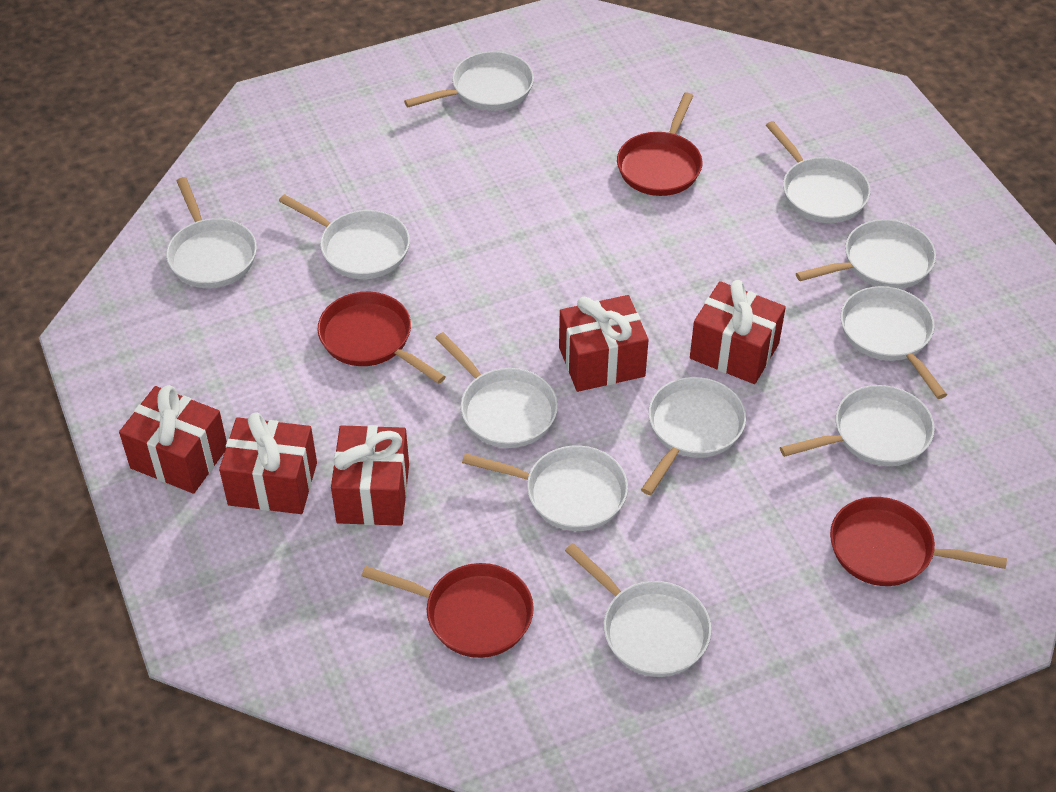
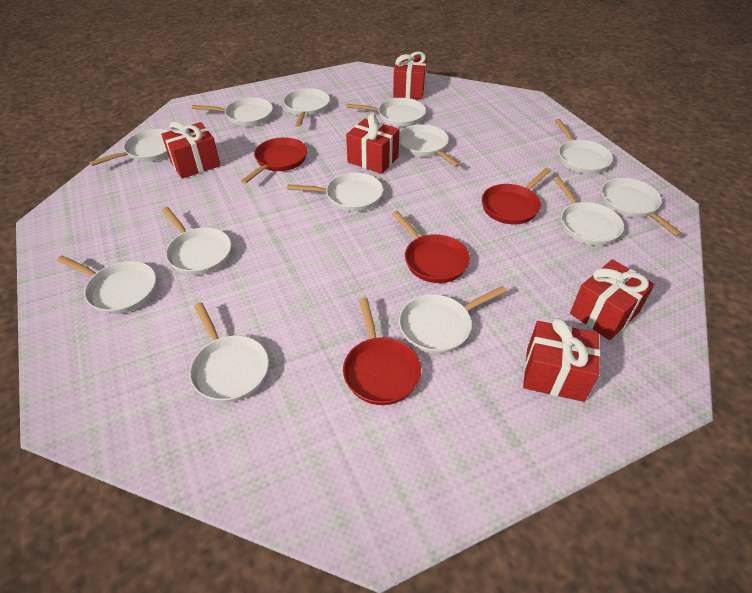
white pan: [166,177,257,288] [279,194,410,279] [404,51,534,111] [435,332,558,448] [462,445,628,531] [565,543,711,677] [641,377,746,495] [766,121,870,223] [780,385,935,466] [796,219,936,289] [840,286,947,399] = 11 -> [57,255,156,314] [89,129,168,166] [162,207,231,275] [189,302,269,403] [192,97,273,126] [283,88,330,127] [287,173,383,212] [346,98,426,126] [399,124,460,167] [399,286,507,354] [553,176,624,246] [555,119,613,174] [601,178,682,237] = 13

